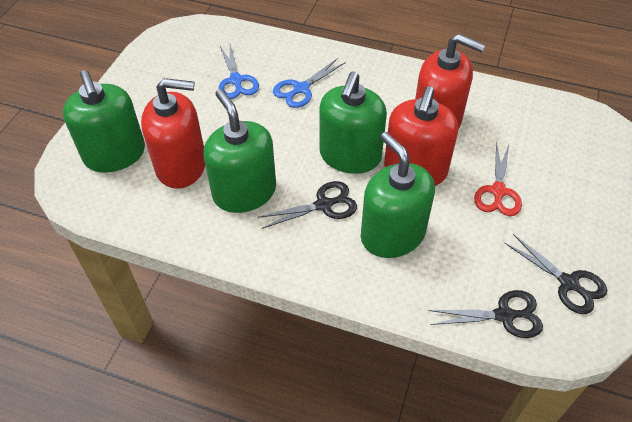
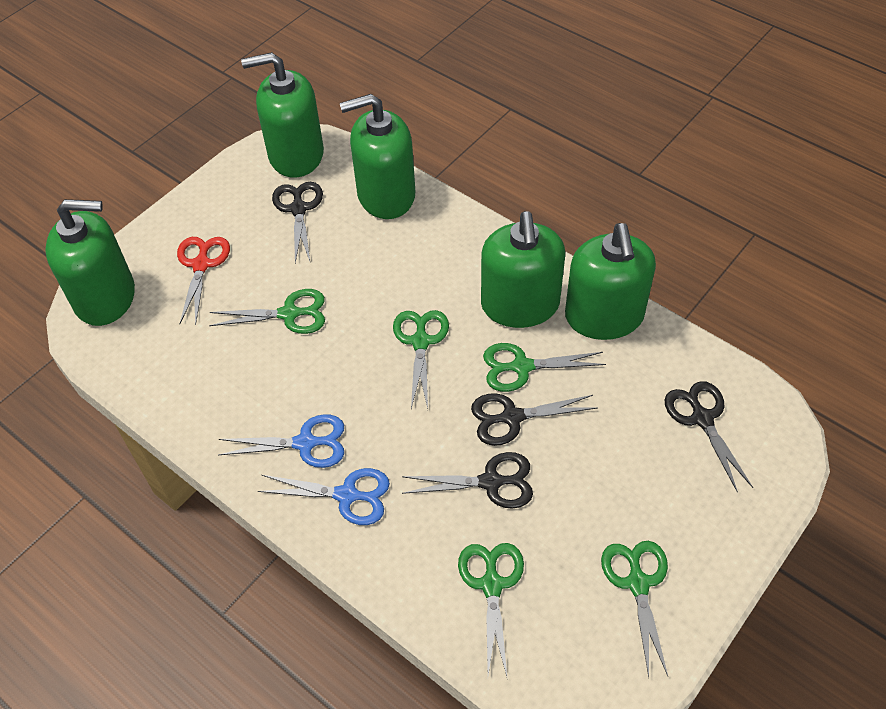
black scissors: [257,181,357,229] [428,290,543,338] [505,234,607,314] = 3 -> [272,182,323,263] [402,452,533,509] [471,393,597,446] [665,381,753,493] = 4
green scissors: none = 0 -> [209,289,325,334] [393,310,449,409] [458,543,524,676] [483,343,606,392] [601,541,668,677] = 5
green soap dispenser: [63,70,145,172] [203,89,276,213] [319,72,387,174] [361,132,435,258] = 4 -> [45,199,135,326] [241,52,324,178] [340,94,416,219] [481,211,565,328] [565,223,656,340] = 5
red soap dispenser: [141,78,205,189] [384,86,458,186] [415,34,486,129] = 3 -> none = 0

